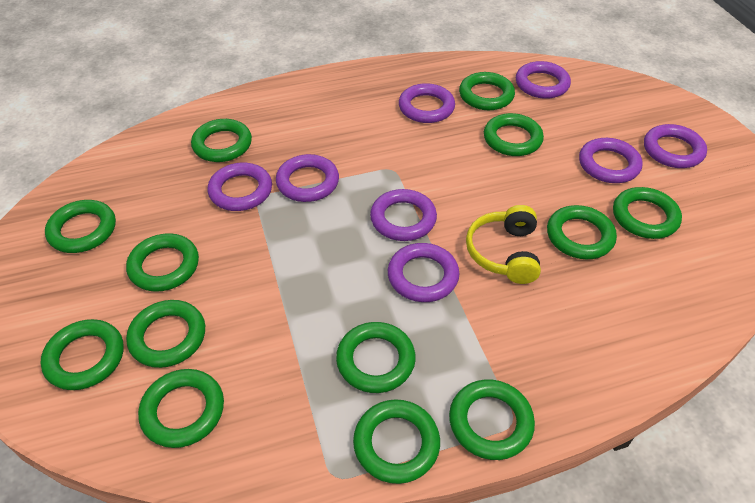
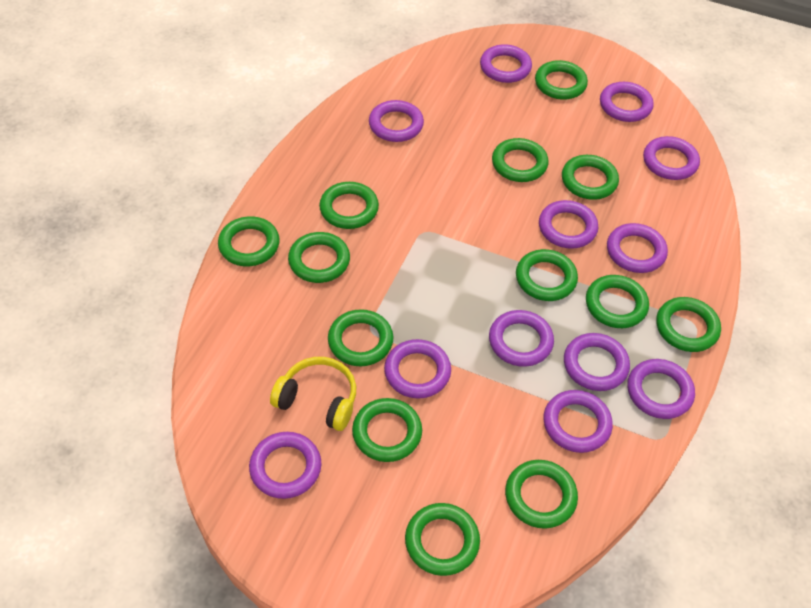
purple ring: [208,163,272,211] [276,154,339,202] [370,189,437,241] [388,243,459,302] [399,83,455,123] [516,61,571,99] [579,138,643,183] [644,124,707,168] = 8 -> [249,432,321,499] [369,100,424,142] [384,339,451,399] [480,44,532,83] [489,310,554,367] [539,200,598,249] [543,390,613,453] [564,333,630,391] [600,82,654,122] [607,223,668,273] [627,359,695,419] [643,136,700,180] = 12

